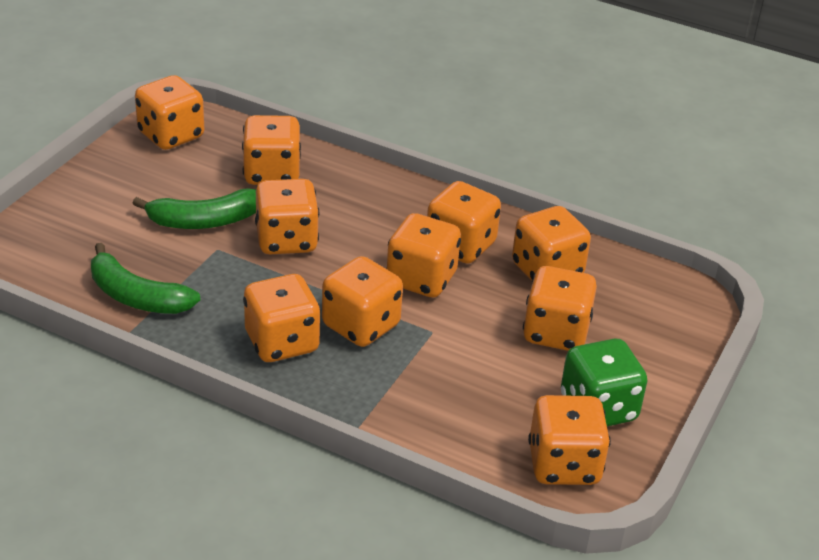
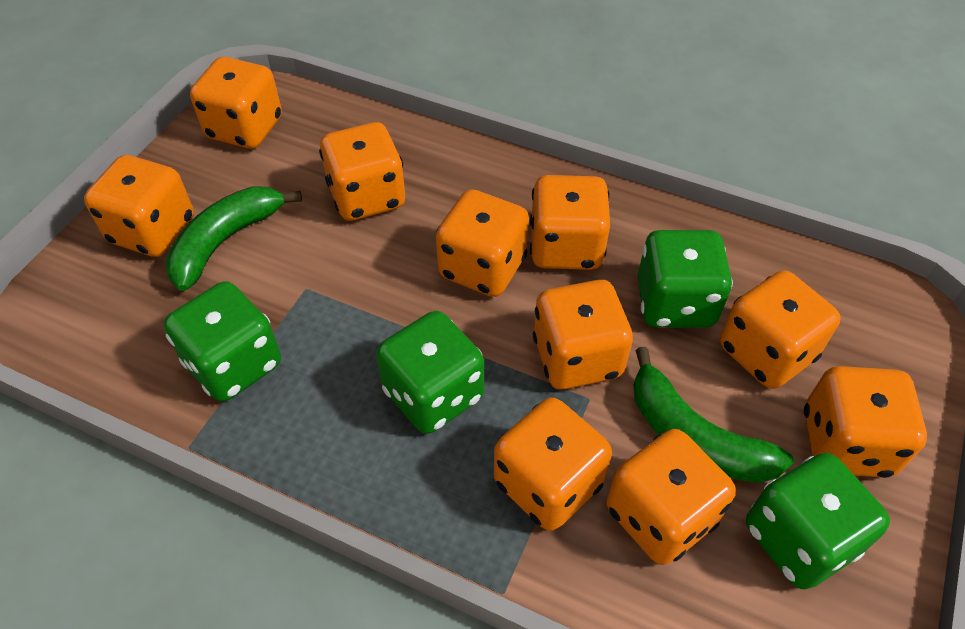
green dice: [561,339,647,426] = 1 -> [164,281,281,402] [376,311,484,434] [638,230,733,328] [746,452,890,589] = 4

